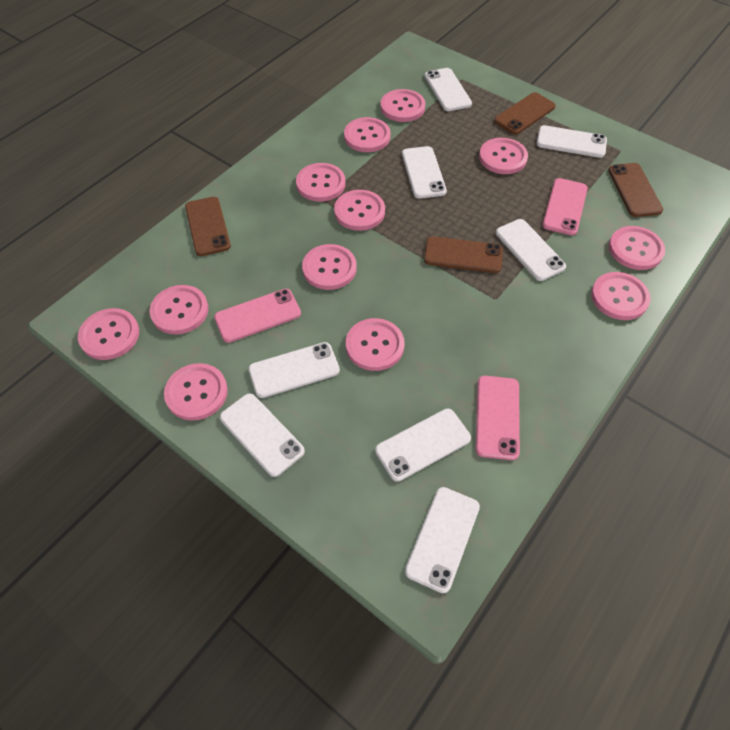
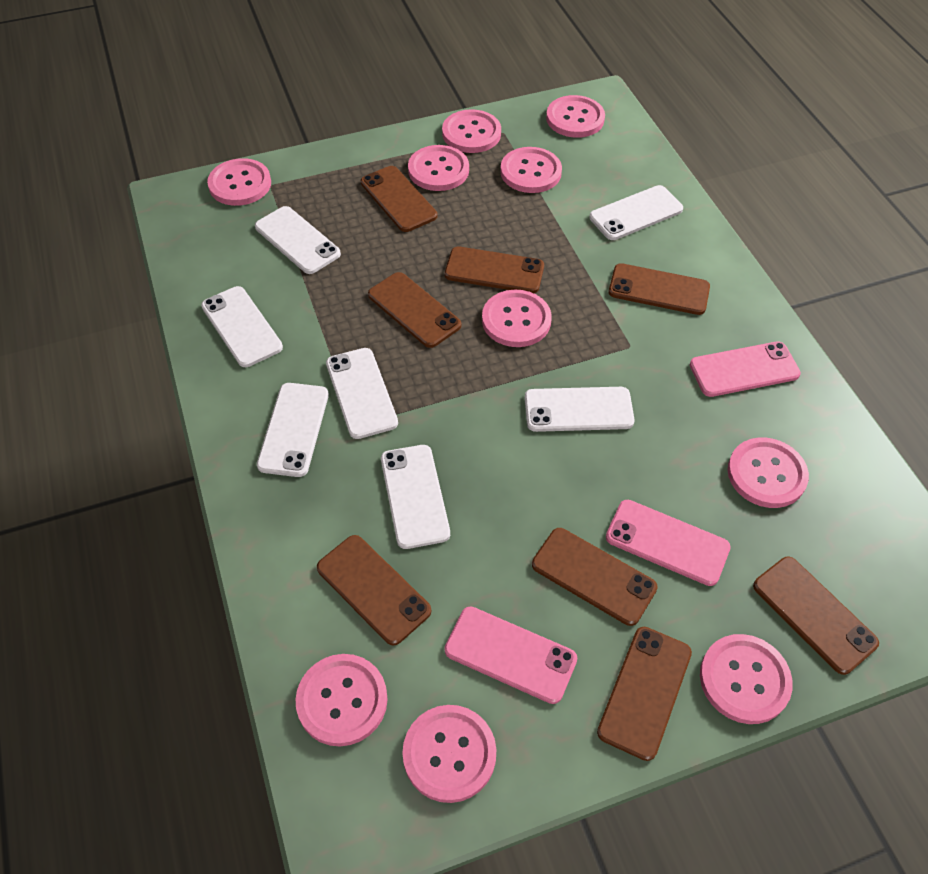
brown phone: [185,197,231,256] [424,236,503,273] [494,92,556,135] [608,163,663,217] = 4 -> [317,535,432,646] [361,166,437,232] [368,272,461,348] [445,246,544,293] [532,528,658,626] [597,627,692,761] [609,263,710,315] [753,557,879,675] = 8
pink button: [78,308,139,360] [150,285,208,334] [164,363,228,421] [296,163,346,202] [302,244,357,290] [334,190,385,231] [344,117,391,152] [346,318,405,371] [380,89,426,122] [479,138,528,174] [591,272,650,320] [609,226,665,270] = 12 -> [207,158,271,206] [296,654,388,746] [402,705,496,803] [408,145,469,191] [442,109,501,153] [482,290,552,347] [500,147,562,193] [546,95,605,138] [700,634,793,724] [728,437,809,508] = 10
white phone: [220,393,305,477] [249,342,340,398] [375,409,471,482] [402,146,447,199] [405,487,480,593] [424,68,472,111] [496,219,566,281] [537,125,607,158] = 8 -> [201,286,283,367] [255,206,341,274] [257,383,329,477] [326,348,398,439] [381,445,450,549] [525,387,635,432] [589,185,683,240] = 7

